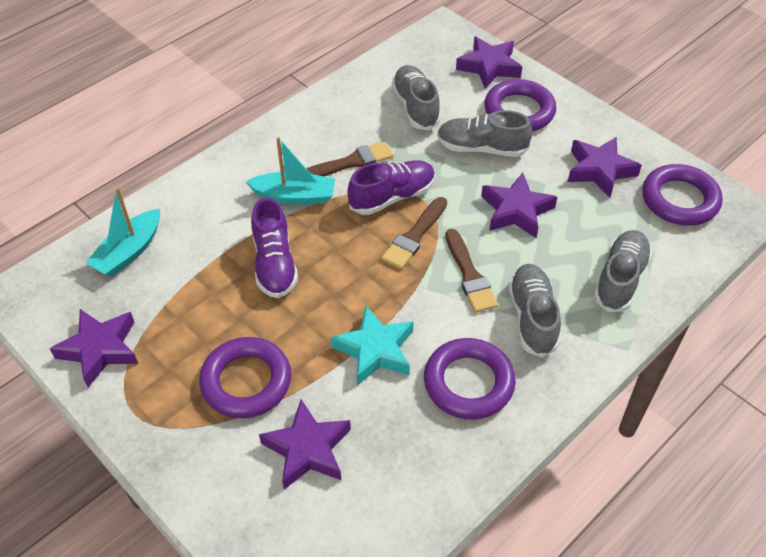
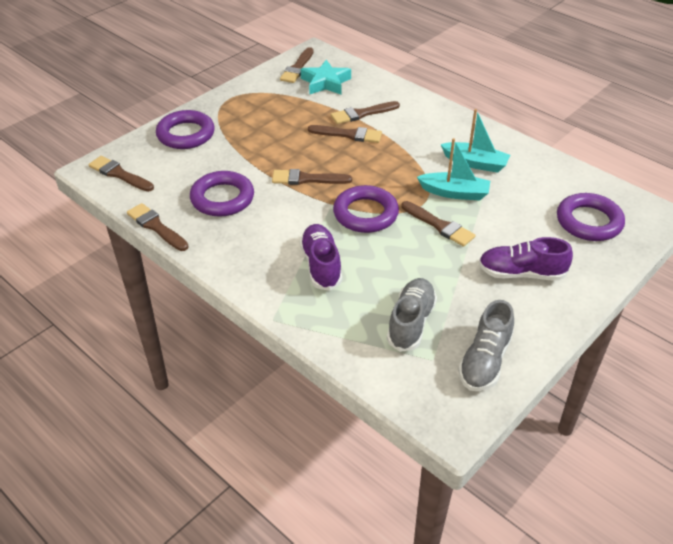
brown brush: [306,141,394,176] [381,197,447,269] [445,229,498,313] = 3 -> [88,156,154,192] [127,203,189,251] [272,169,352,185] [280,47,314,83] [308,125,382,143] [331,101,400,124] [401,201,476,247] = 7
grey shoe: [392,65,441,130] [437,110,532,157] [508,264,561,358] [594,230,652,312] = 4 -> [387,278,437,352] [458,300,514,391] = 2
purple star: [50,309,138,387] [259,400,351,489] [456,36,522,89] [481,173,557,238] [568,137,642,198] = 5 -> none = 0

